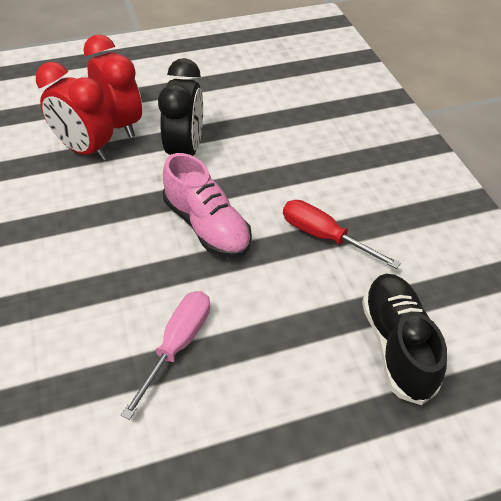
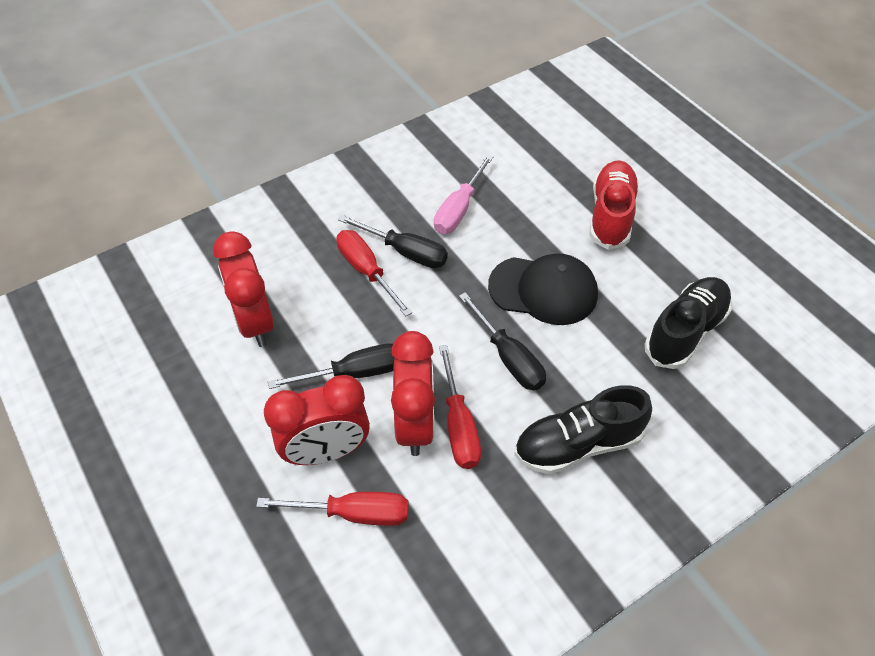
black cap: none = 0 -> [488,253,598,325] = 1
black clock: [158,58,203,156] = 1 -> none = 0
black screwdriver: none = 0 -> [268,343,395,389] [338,215,448,268] [459,292,546,390] = 3
black shoe: [362,274,447,405] = 1 -> [514,385,652,474] [645,277,732,369] = 2
pink shoe: [163,153,252,258] = 1 -> none = 0
red clock: [36,62,113,161] [84,34,142,138] = 2 -> [213,231,274,347] [264,375,370,465] [391,331,435,456] = 3
red screwdriver: [283,200,401,269] = 1 -> [256,492,409,526] [336,230,412,316] [439,345,481,469] = 3
red shoe: none = 0 -> [590,161,639,250] = 1

